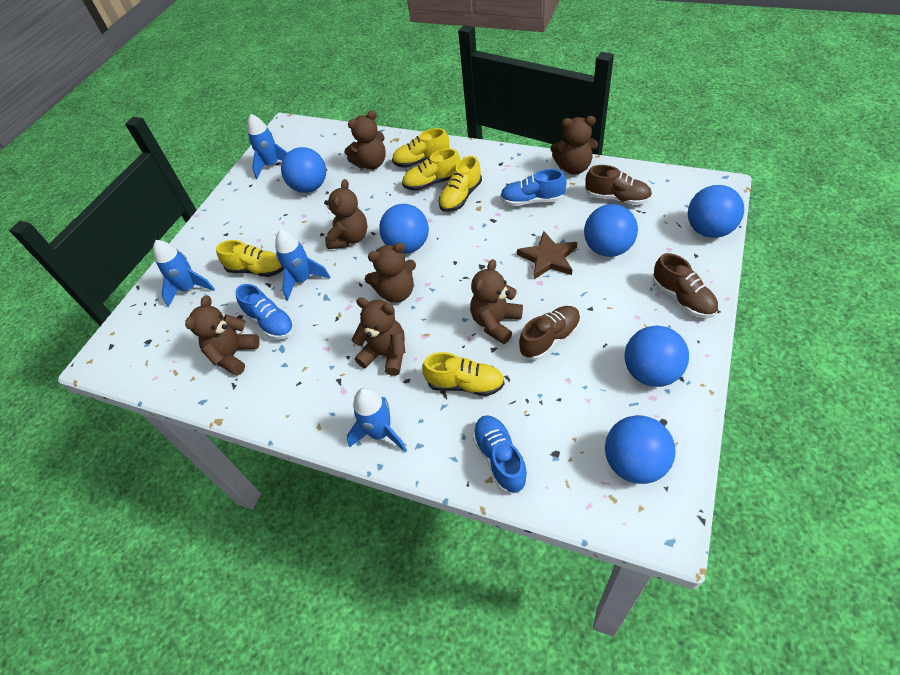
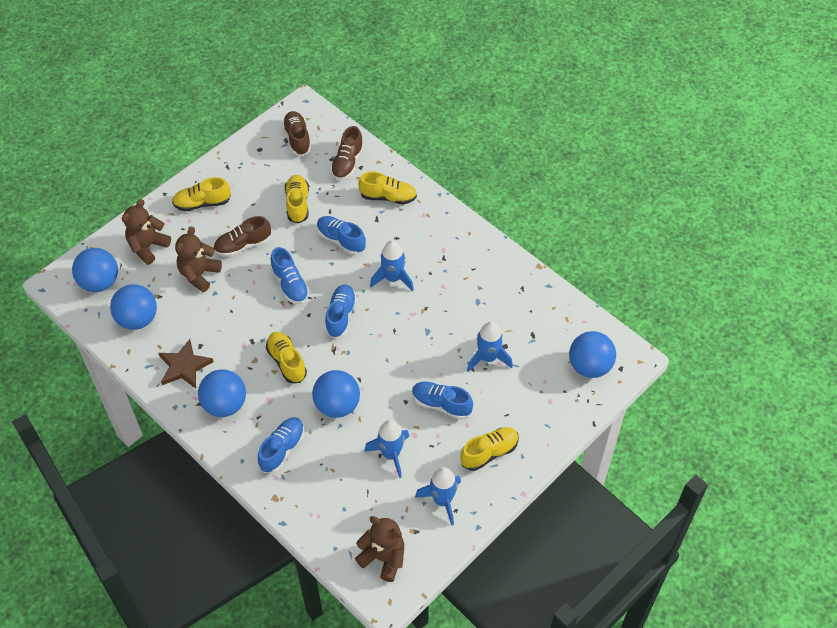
blue ball: [281,147,326,193] [379,204,429,254] [584,204,638,257] [605,415,675,484] [625,326,689,387] [688,185,744,238] = 6 -> [72,248,118,292] [110,284,157,330] [198,369,246,417] [312,370,360,418] [569,331,616,378] = 5
blue shoe: [236,284,295,339] [472,415,528,493] [500,169,566,206] = 3 -> [258,417,305,473] [270,247,310,304] [317,216,366,255] [325,284,357,338] [412,381,473,420] = 5
brown teddy bear: [185,296,260,376] [324,179,367,249] [345,110,386,169] [352,298,405,376] [365,243,416,303] [470,259,523,344] [551,116,598,175] = 7 -> [122,199,171,265] [175,227,222,292] [355,516,404,582] = 3

